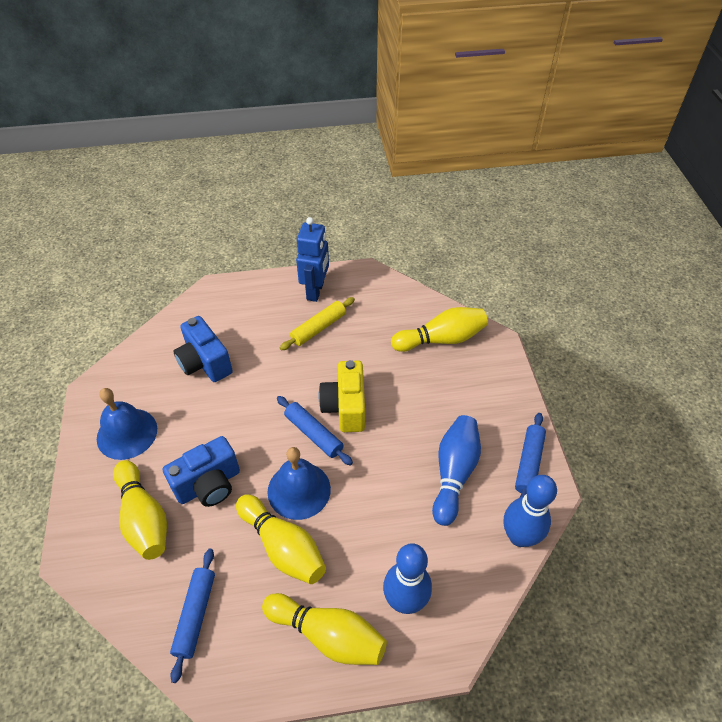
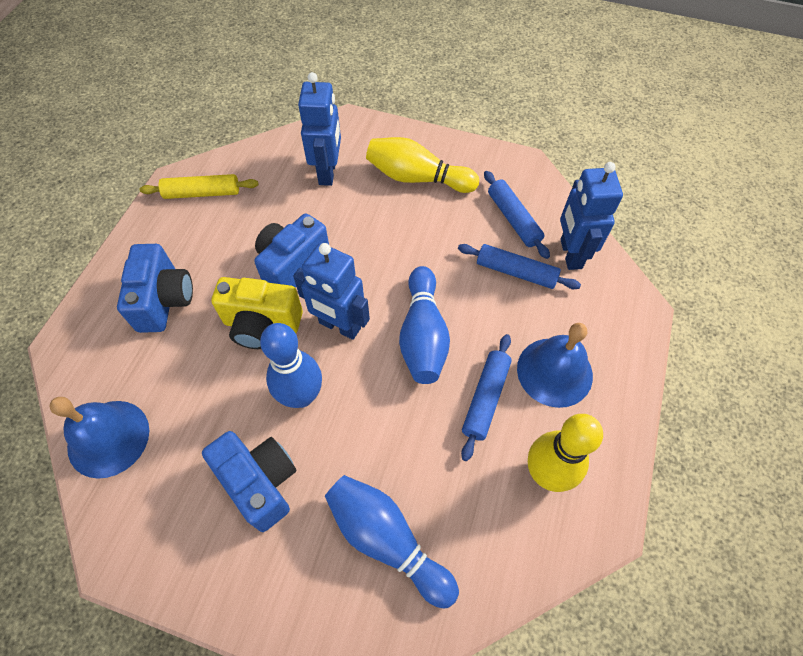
blue camera: [163,436,240,507] [174,316,233,382] = 2 -> [117,244,193,333] [202,431,297,532] [254,213,329,287] = 3
blue robot: [296,217,329,302] = 1 -> [293,243,370,340] [298,72,341,186] [560,162,623,270] = 3
yellow bowling pin: [113,460,167,560] [236,494,326,584] [262,593,387,665] [391,307,488,352] = 4 -> [366,137,479,193] [528,414,603,492] = 2

